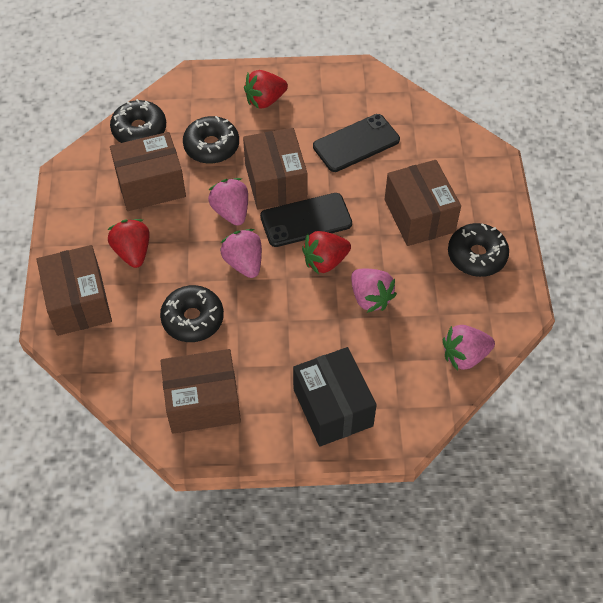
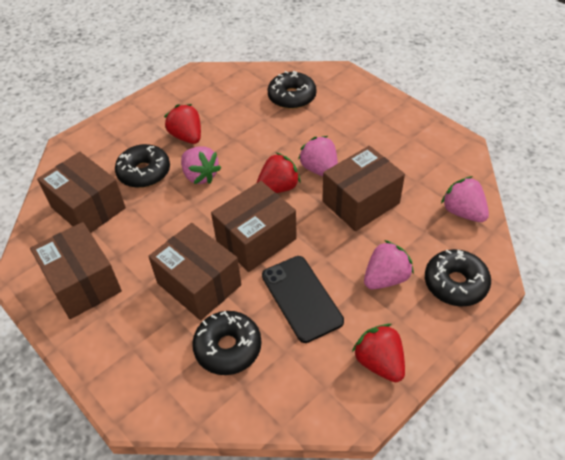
black box: [293,347,377,447] = 1 -> none = 0
black phone: [260,193,352,247] [313,114,400,172] = 2 -> [262,256,344,343] = 1

